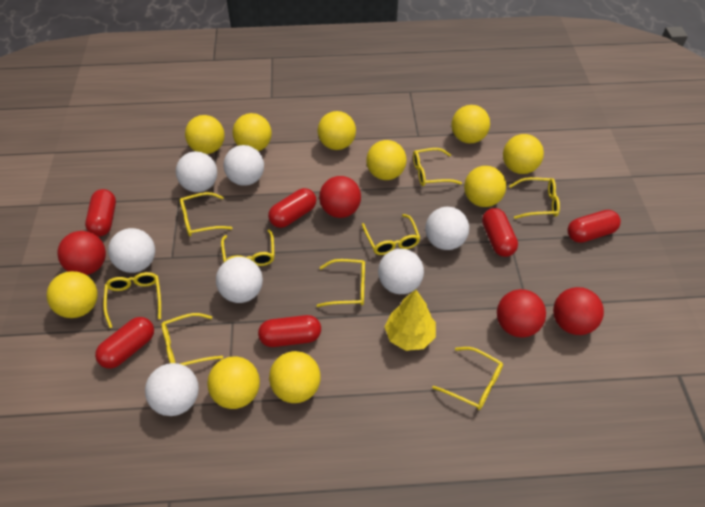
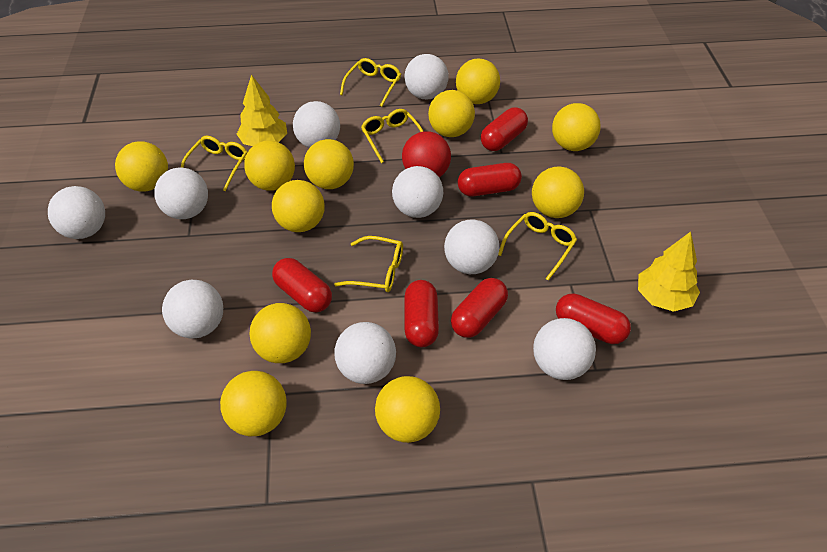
red ball: [58,231,106,275] [319,176,361,218] [497,289,546,338] [553,287,604,335] = 4 -> [402,131,451,177] = 1
white ball: [108,228,155,273] [145,363,199,416] [176,151,217,192] [216,257,263,303] [224,145,264,186] [378,249,424,294] [425,207,469,250] = 7 -> [48,186,105,239] [154,167,208,219] [162,280,223,339] [293,101,340,148] [334,322,396,384] [392,166,443,218] [405,54,448,99] [444,220,499,274] [533,318,596,380] = 9
yellow ball: [47,271,98,318] [185,115,225,154] [207,356,260,409] [233,113,272,151] [269,351,321,403] [318,111,356,150] [366,140,406,180] [452,105,490,144] [464,166,506,207] [503,134,544,174] = 10 -> [115,141,168,192] [220,371,287,437] [244,140,295,191] [249,303,311,363] [272,180,325,232] [304,139,354,189] [375,376,440,443] [428,90,475,137] [456,58,500,104] [532,166,584,218] [552,103,601,151] = 11
yellow glasses: [103,272,161,328] [162,313,223,366] [180,192,232,236] [221,230,275,266] [316,259,365,307] [362,214,420,255] [413,148,462,186] [432,347,503,410] [509,177,560,219] = 9 -> [181,136,248,191] [334,236,403,292] [340,58,401,107] [361,109,424,163] [498,212,577,281] = 5
yellow tree: [384,290,436,351] = 1 -> [237,75,287,146] [638,232,700,312] = 2

